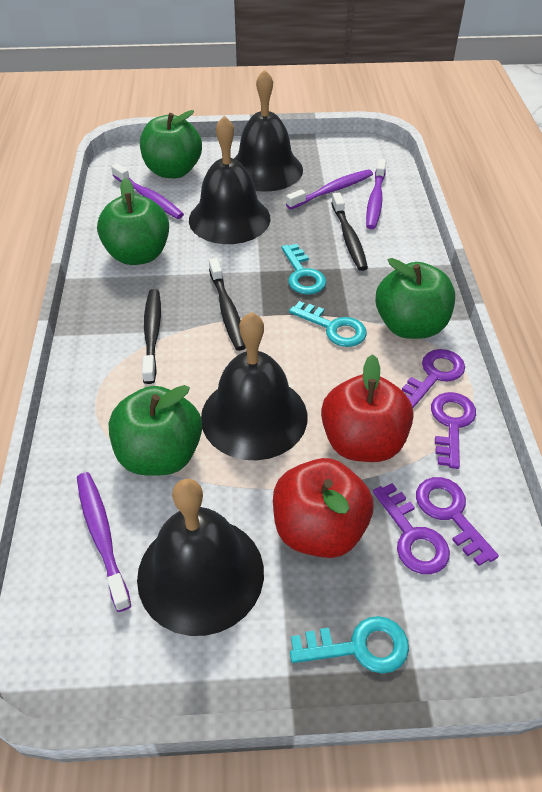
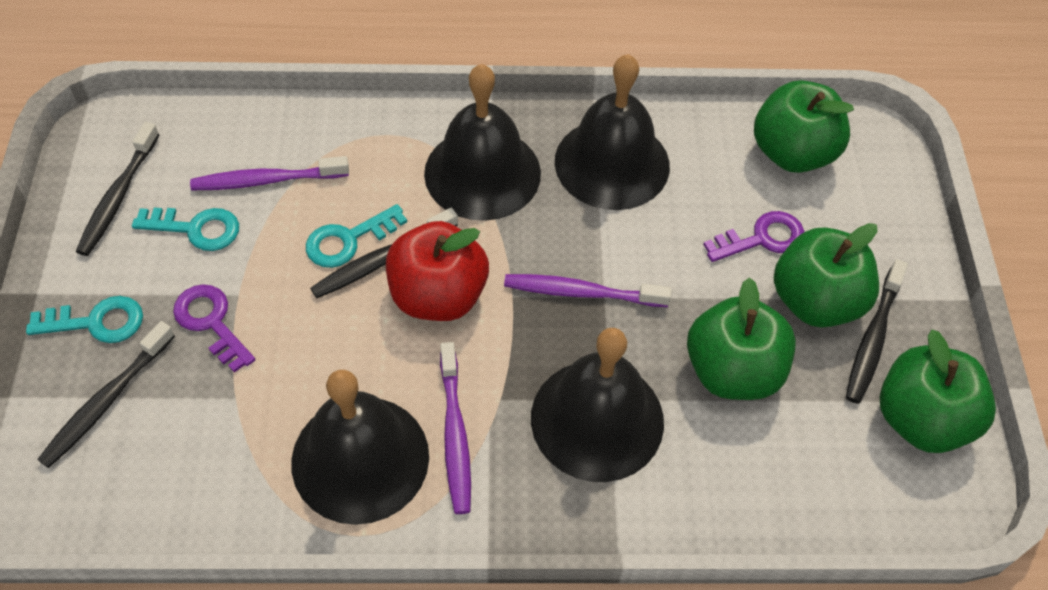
black toothbrush: [142,289,161,384] [209,258,246,351] [331,193,368,271] = 3 -> [37,321,175,468] [75,122,159,256] [310,208,458,298] [846,259,908,404] = 4
purple key: [373,483,450,574] [402,349,465,408] [416,477,499,566] [431,392,476,469] = 4 -> [173,284,255,373] [703,211,804,262] = 2
purple toothbrush: [77,472,131,612] [111,163,184,219] [286,169,373,209] [366,159,386,229] = 4 -> [190,156,349,190] [440,342,471,514] [504,274,672,307] = 3
red apple: [273,458,373,558] [321,354,413,462] = 2 -> [386,221,489,321] = 1

